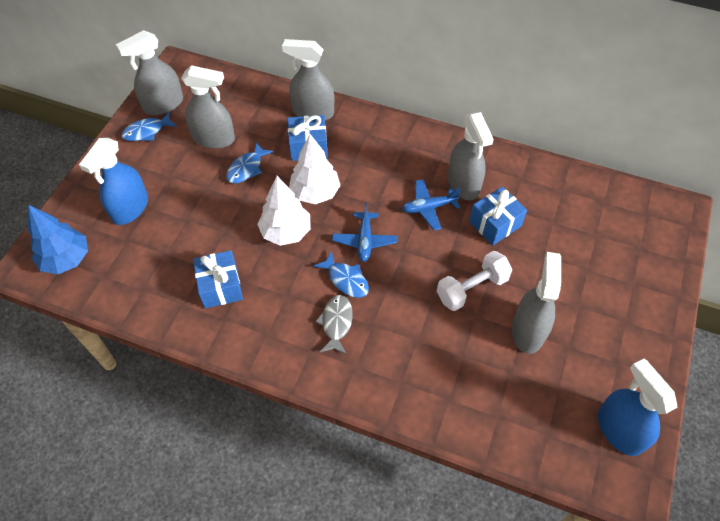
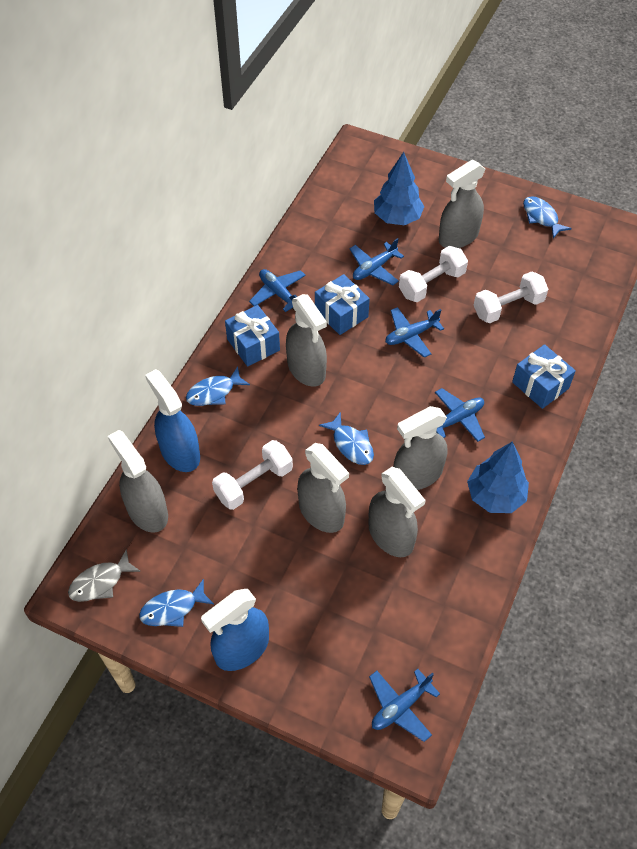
blue fish: [121,111,177,141] [226,143,274,184] [314,251,369,298] = 3 -> [139,578,214,627] [186,366,250,406] [319,412,374,465] [523,196,572,238] = 4
blue plane: [332,202,397,262] [402,179,461,230] = 2 -> [249,269,306,312] [350,238,404,285] [369,669,440,742] [385,307,444,358] [435,388,485,442] = 5
blue tree: [28,205,88,274] = 1 -> [374,152,424,225] [467,441,529,513] = 2
grey spray bottle: [116,30,183,115] [181,65,235,149] [282,39,334,120] [448,112,494,201] [512,252,561,354] = 5 -> [108,430,168,533] [286,294,327,387] [297,443,349,533] [369,467,426,557] [393,406,447,490] [438,160,486,248] = 6
white dumbbell: [437,251,512,311] = 1 -> [212,440,293,510] [399,246,468,302] [474,272,548,323] = 3
white tree: [257,176,311,246] [289,134,341,204] = 2 -> none = 0

